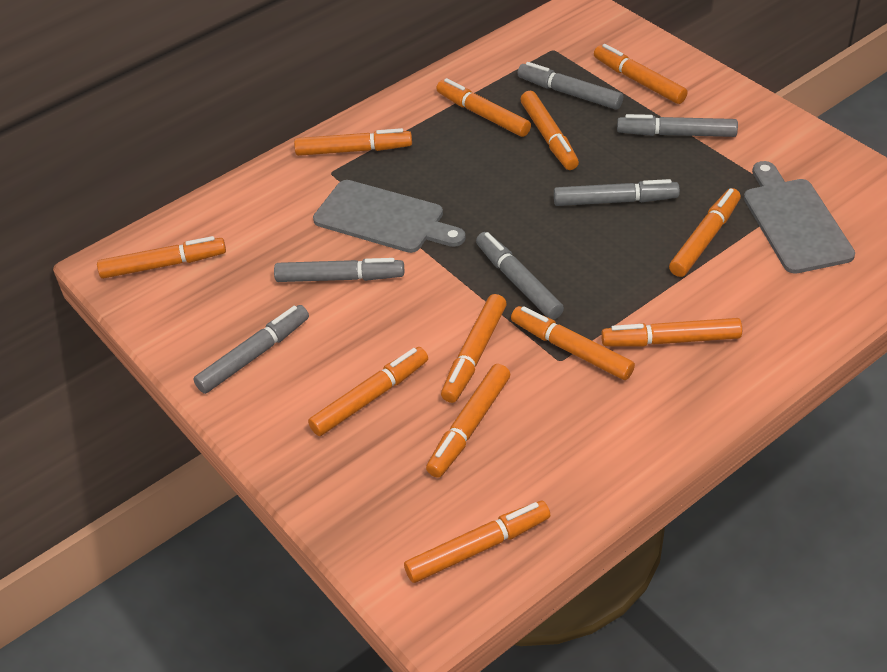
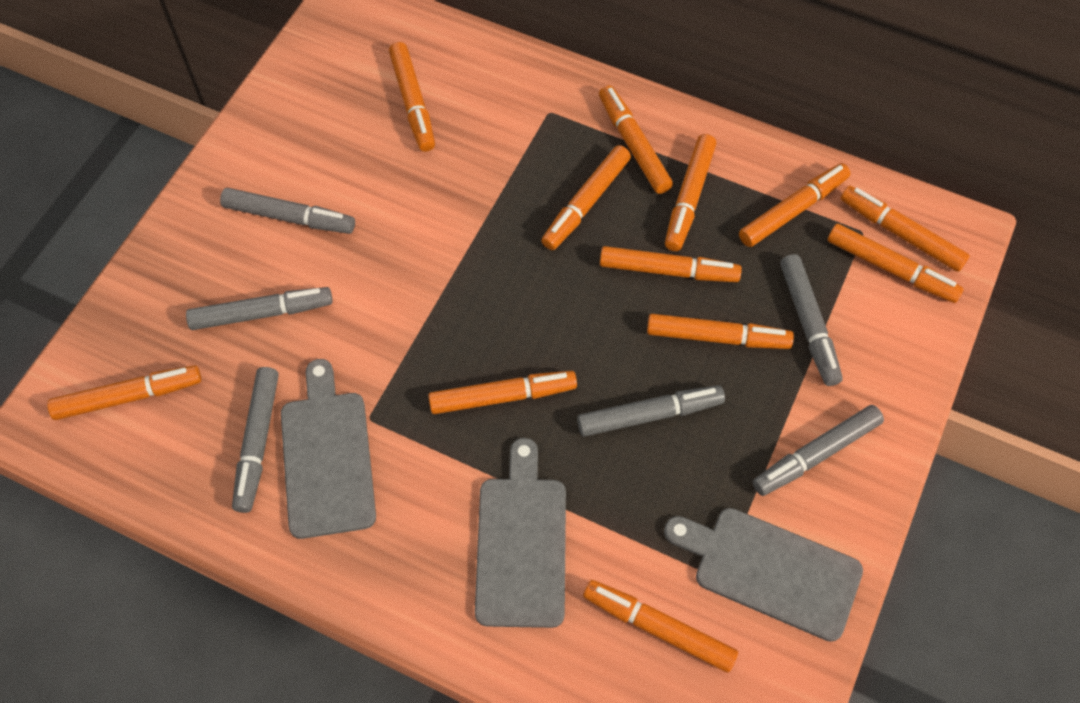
grey cutting board: [313,180,466,253] [744,161,855,274] = 2 -> [281,359,376,539] [475,438,566,628] [664,508,863,642] = 3

